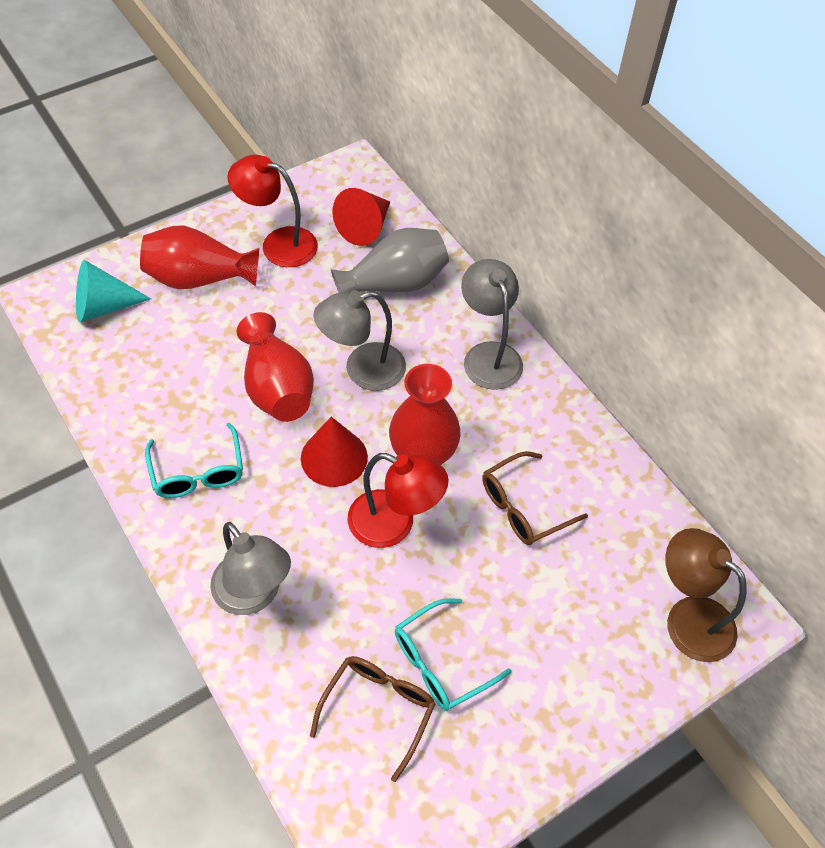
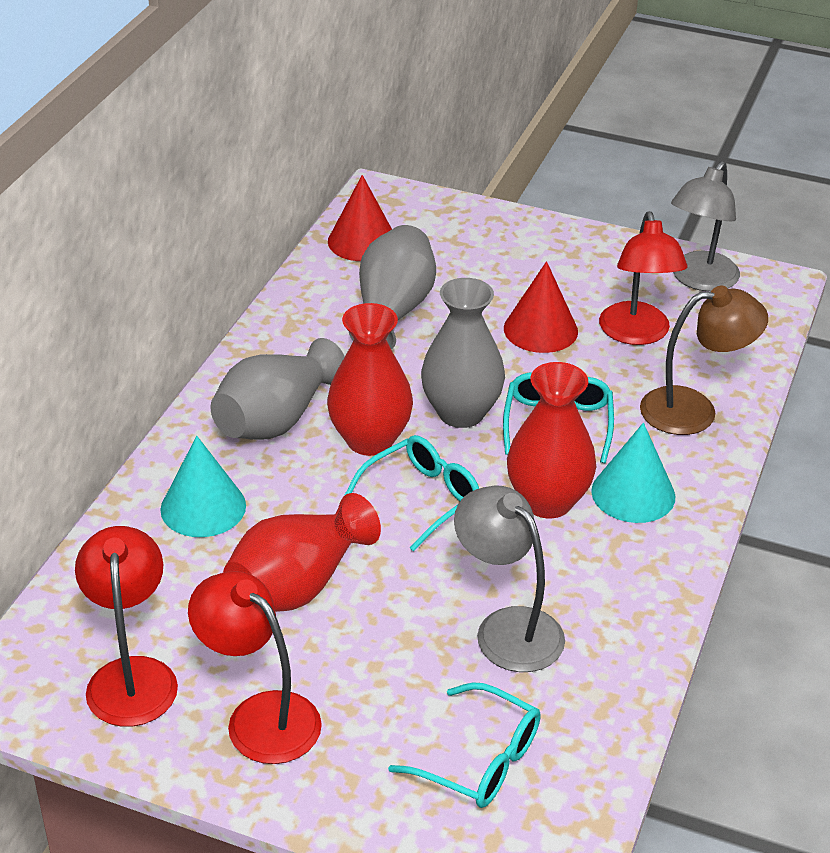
brown glasses: [310,656,436,782] [482,451,588,545] = 2 -> none = 0
grey lamp: [210,522,291,615] [314,290,406,391] [461,259,523,390] = 3 -> [454,485,565,672] [671,161,740,292] = 2
grey vase: [331,228,449,293] = 1 -> [210,338,345,440] [349,225,436,350] [421,278,505,428] = 3
red lamp: [227,155,318,267] [347,453,449,548] = 2 -> [75,526,178,727] [188,571,322,764] [599,211,688,345] = 3
turquoise cone: [76,260,151,322] = 1 -> [160,436,246,537] [591,423,675,523] = 2
turquoise glasses: [145,423,243,498] [395,598,512,711] = 2 -> [344,435,479,552] [388,682,541,808] [503,373,614,463] = 3

